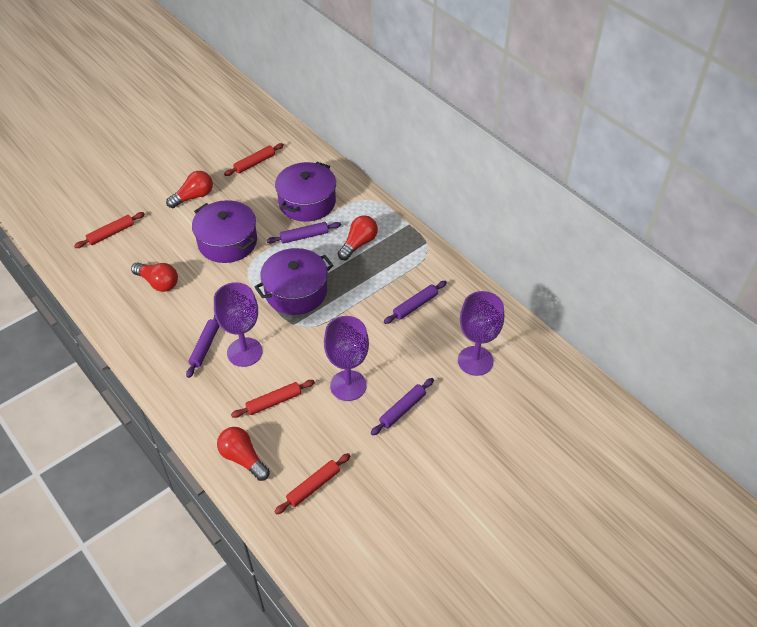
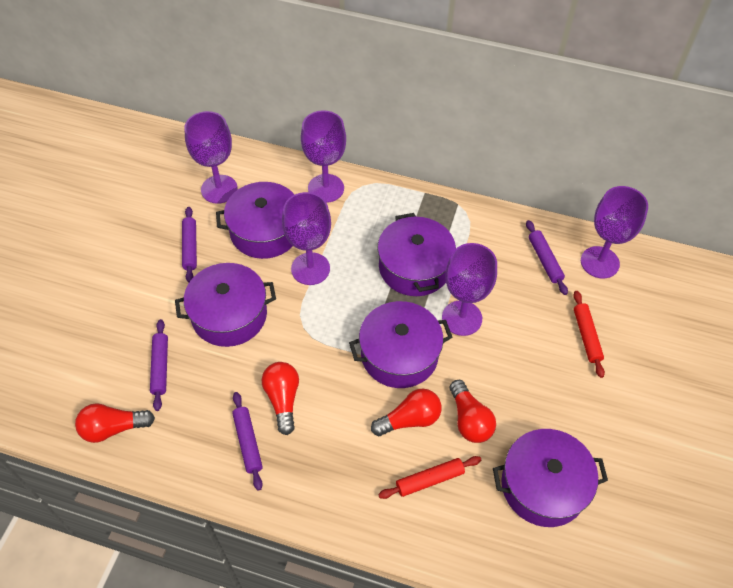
purple goblet: [214,282,262,367] [324,316,369,401] [458,291,504,376] = 3 -> [184,111,238,204] [282,192,331,285] [301,110,346,203] [442,243,497,336] [581,186,648,278] = 5
purple pot: [192,200,257,263] [254,248,334,315] [275,162,336,222] = 3 -> [175,263,276,347] [216,182,295,259] [349,301,452,388] [377,213,456,296] [493,429,608,527] = 5
red rolling pin: [74,212,145,248] [224,143,284,176] [231,380,315,418] [274,453,350,515] = 4 -> [378,456,481,499] [573,291,605,378] = 2

